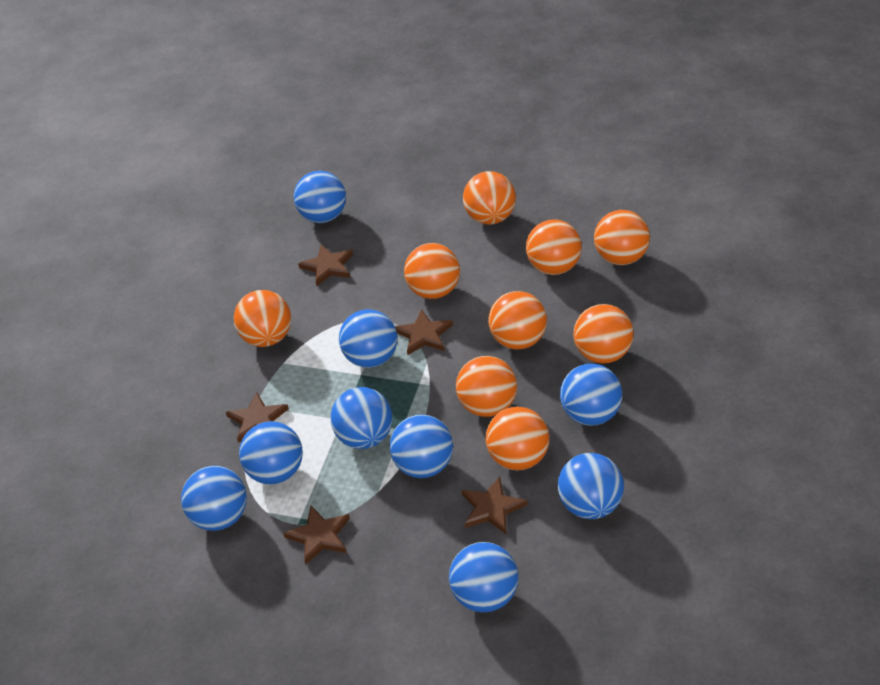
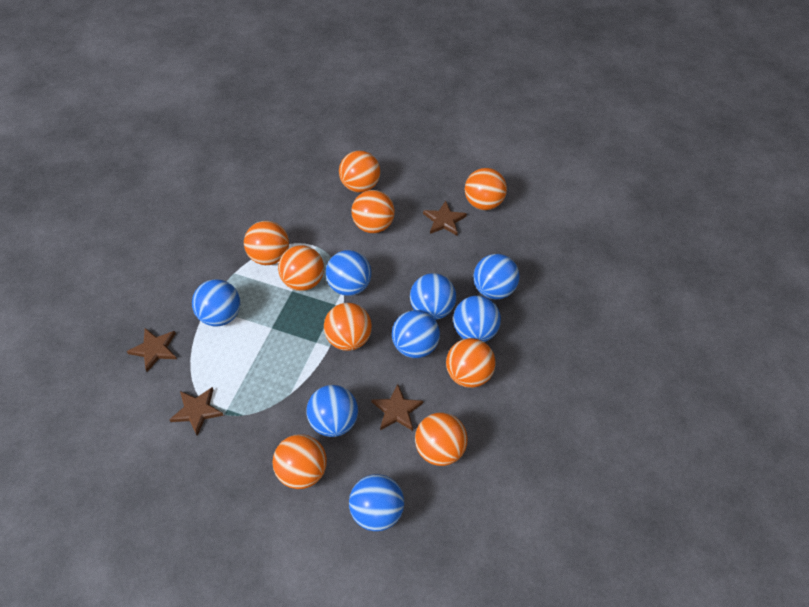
blue ball: [181,466,247,531] [239,421,303,485] [294,171,346,223] [331,387,392,449] [339,309,397,368] [390,414,453,478] [449,542,518,613] [558,453,624,519] [560,364,622,426] = 9 -> [192,279,240,326] [307,385,358,437] [326,250,372,296] [349,474,404,531] [392,310,440,358] [410,273,456,320] [453,296,501,342] [474,254,520,299] = 8
brown star: [226,392,289,443] [283,506,350,565] [298,244,353,286] [395,309,453,355] [462,477,528,534] = 5 -> [127,328,177,372] [169,387,224,436] [371,384,423,431] [423,201,467,235] = 4

